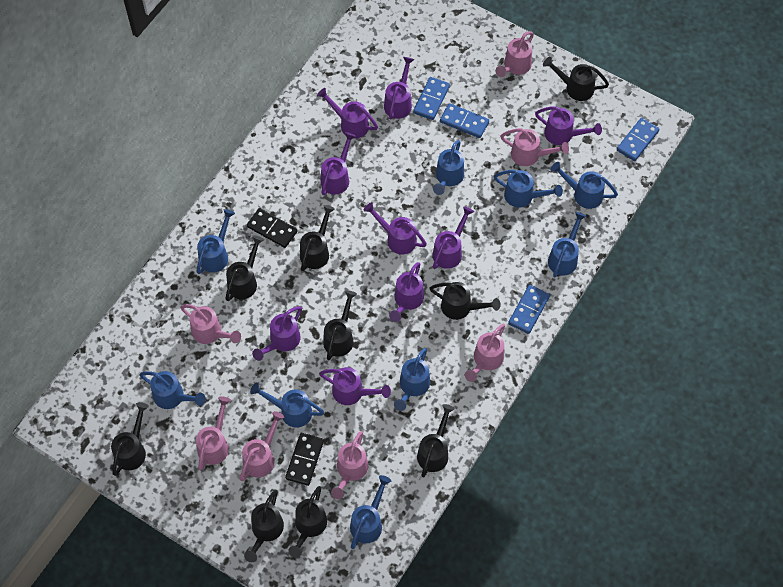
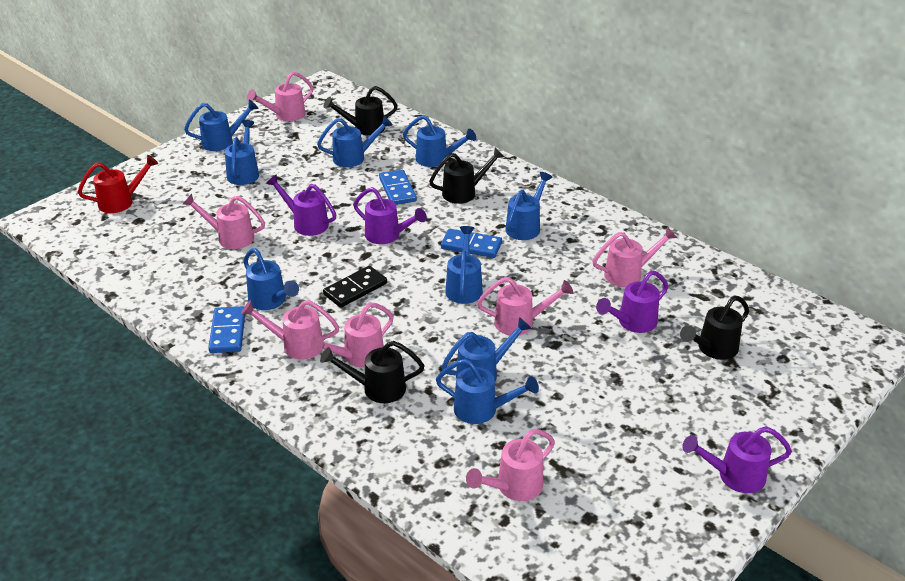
black domino: [247,208,298,248] [285,433,324,486] = 2 -> [323,266,387,308] = 1
black watering can: [111,402,149,476] [225,235,264,301] [244,490,284,562] [289,486,327,558] [300,205,335,271] [323,290,357,360] [417,404,455,478] [430,282,501,320] [543,57,609,101] = 9 -> [320,341,424,403] [324,86,398,136] [429,148,504,204] [680,296,749,360] = 4
blue domino: [413,77,450,120] [440,103,489,138] [508,285,550,334] [617,118,660,161] = 4 -> [208,306,245,353] [379,170,417,205] [441,229,502,258] = 3
purple watering can: [252,306,302,361] [317,88,378,138] [319,367,391,405] [321,132,356,195] [364,202,427,254] [384,57,414,119] [389,262,424,322] [433,206,474,269] [535,106,602,145] = 9 -> [266,174,336,236] [353,187,427,244] [596,270,668,333] [682,426,792,493] = 4
red watering can: none = 0 -> [78,155,158,213] = 1

